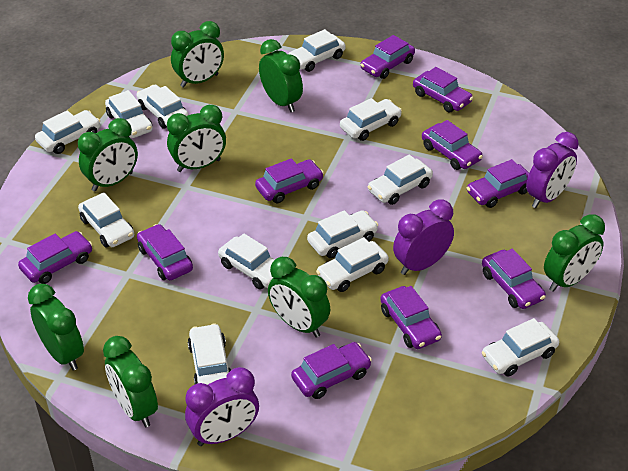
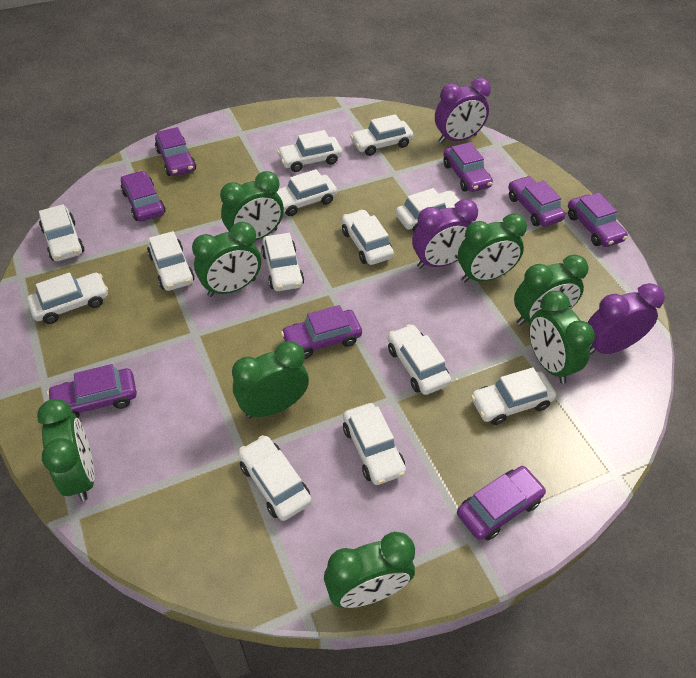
purple car: [18,231,92,284] [137,224,193,280] [255,158,324,203] [291,342,372,399] [360,35,415,79] [380,286,442,349] [413,67,473,112] [422,120,483,170] [467,159,529,208] [482,249,546,309] = 10 -> [47,364,137,418] [121,170,165,221] [155,127,196,176] [281,305,362,359] [443,142,493,192] [457,466,546,540] [508,176,565,227] [568,193,628,247] = 8
white car: [35,110,100,154] [78,192,134,247] [105,90,153,138] [137,85,189,129] [188,323,231,385] [218,234,275,290] [288,29,346,72] [307,210,378,258] [316,237,389,292] [340,98,402,141] [368,155,433,205] [482,318,559,377] = 12 -> [27,272,108,324] [39,204,84,261] [147,231,195,291] [238,435,312,521] [261,233,304,291] [277,130,342,172] [277,169,337,216] [342,210,394,265] [343,403,406,485] [350,114,413,156] [388,324,451,395] [395,188,460,231] [471,367,556,425] = 13

